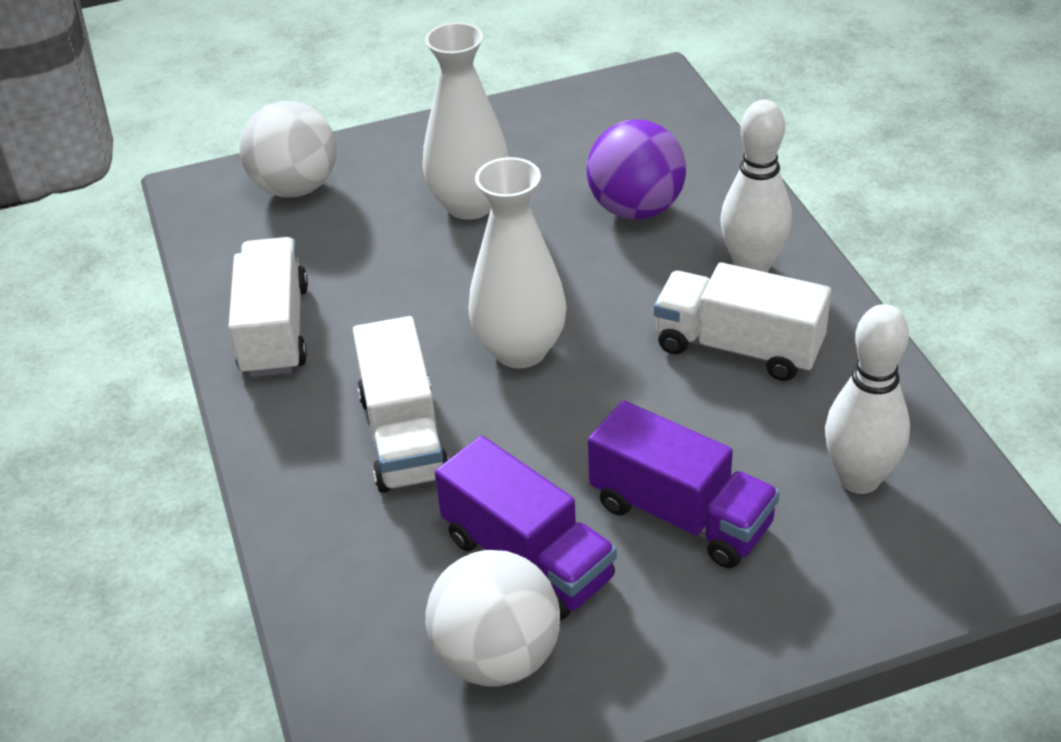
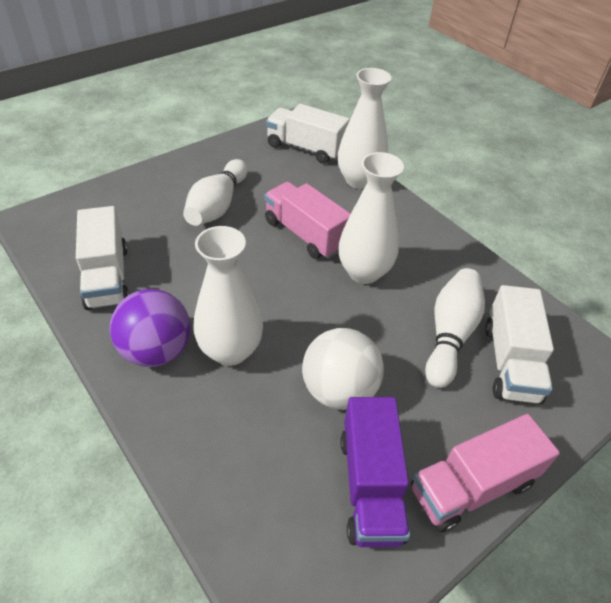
pink truck: none = 0 -> [264,182,351,259] [411,414,560,532] = 2
purple truck: [435,436,617,620] [588,400,780,568] = 2 -> [340,397,410,547] = 1
white ball: [240,101,337,197] [425,550,560,686] = 2 -> [302,328,384,410] = 1
white vase: [423,22,509,220] [469,157,566,368] = 2 -> [193,226,263,366] [338,68,391,189] [339,152,404,284] = 3

